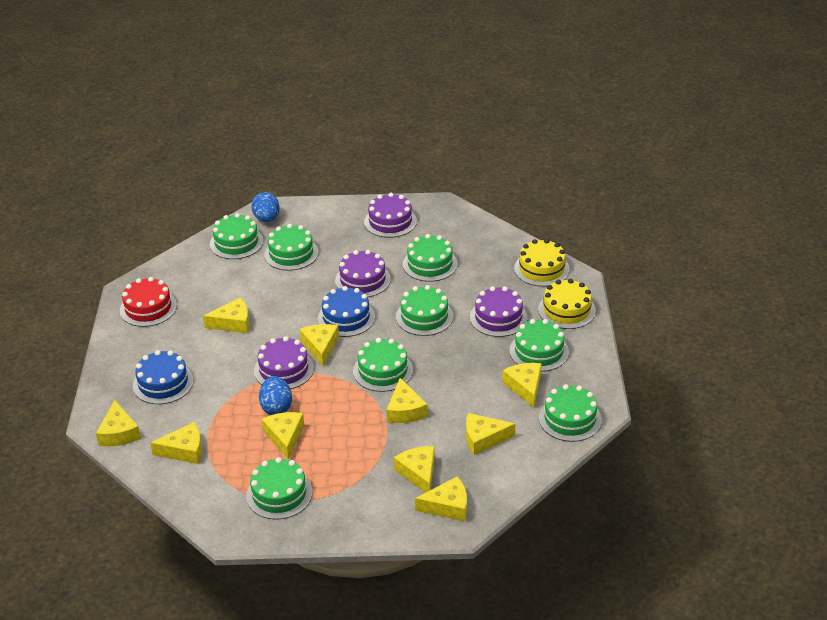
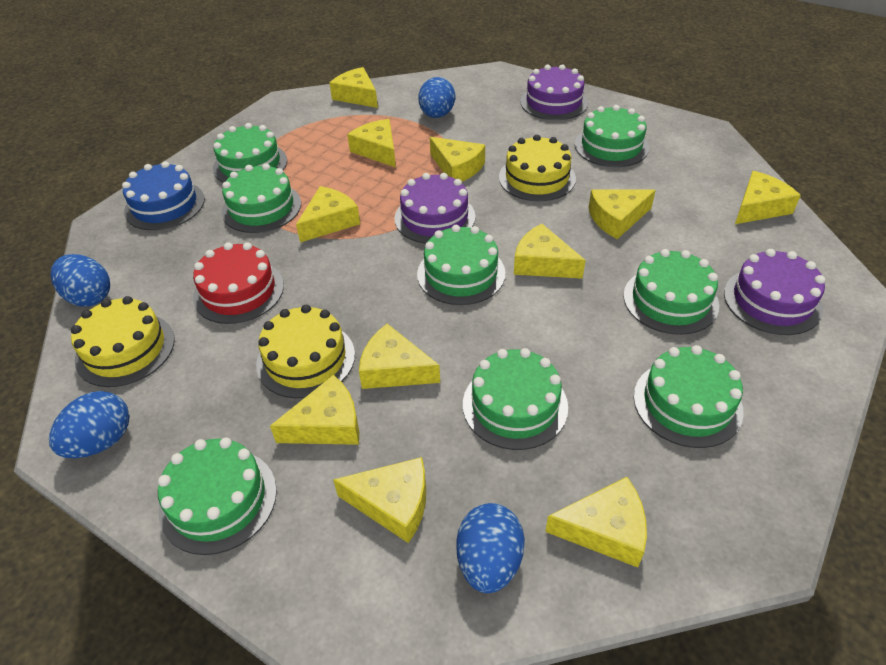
blue cake: [133,350,194,404] [318,286,375,337] = 2 -> [122,161,205,230] = 1
blue egg: [251,192,280,222] [259,376,292,415] = 2 -> [49,391,130,458] [51,254,110,307] [419,77,455,118] [456,503,525,593] = 4
purple cake: [254,336,314,389] [335,250,391,297] [364,193,417,238] [470,286,528,337] = 4 -> [394,173,476,244] [520,64,588,120] [724,249,825,335] = 3
yellow cake: [514,239,570,287] [538,279,596,329] = 2 -> [71,296,175,387] [256,305,355,398] [499,135,576,201] = 3
yellow cheese: [96,400,141,446] [150,422,202,464] [203,297,249,333] [261,412,304,460] [300,324,339,366] [386,378,428,423] [394,446,435,493] [415,476,467,521] [466,413,515,455] [502,363,542,407] = 10 -> [270,375,359,445] [296,186,360,243] [329,67,378,108] [333,457,426,543] [347,119,396,167] [359,324,440,389] [430,137,485,182] [514,224,586,279] [545,477,647,567] [589,189,656,239] [735,171,801,224] = 11

